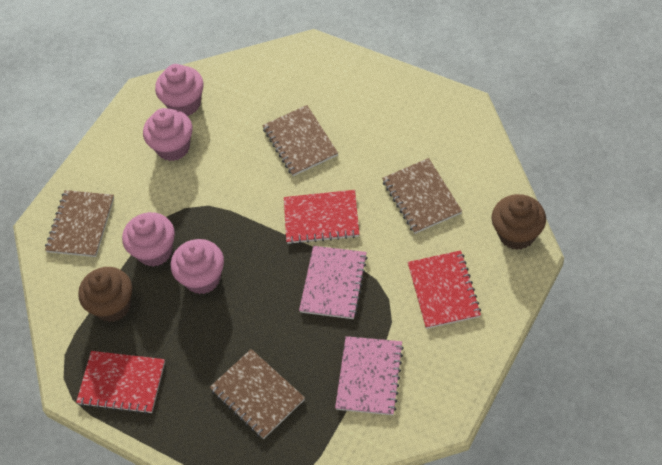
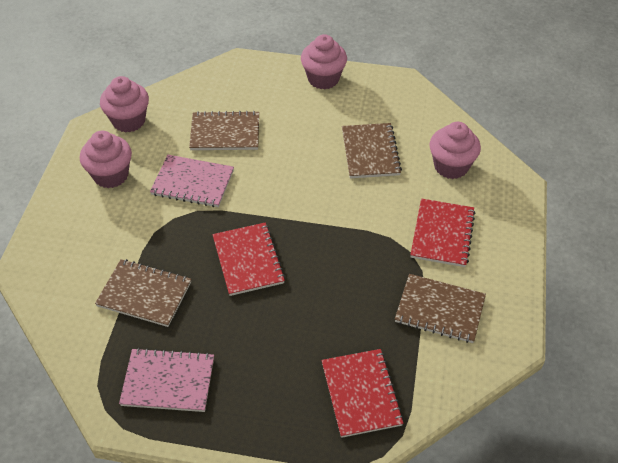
brown cupcake: [78,267,132,322] [492,194,546,250] = 2 -> none = 0

